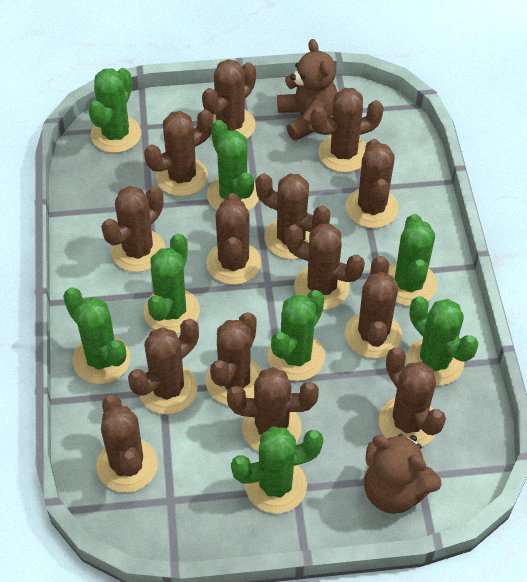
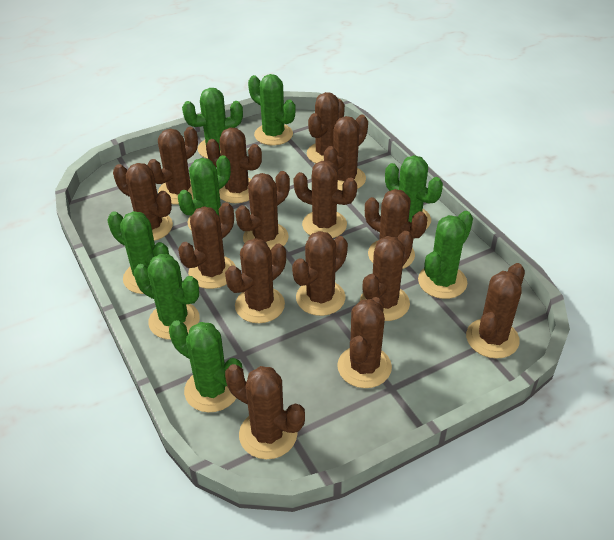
brown cactus: [96,395,158,493] [101,186,165,272] [128,319,199,414] [144,109,213,196] [202,59,256,139] [206,193,261,285] [206,312,262,405] [227,367,319,452] [255,173,331,259] [285,224,365,310] [311,88,384,172] [345,256,402,359] [346,139,399,228] [378,347,446,446] = 14 -> [113,163,173,241] [147,127,198,205] [178,202,235,289] [206,128,262,203] [225,238,286,323] [225,364,305,459] [235,171,290,250] [292,231,348,316] [293,161,357,238] [307,92,345,163] [324,115,368,190] [337,297,392,388] [360,231,413,321] [365,189,427,269] [466,263,525,359] = 15
brown teddy bear: [277,39,338,141] [364,434,442,514] = 2 -> none = 0

